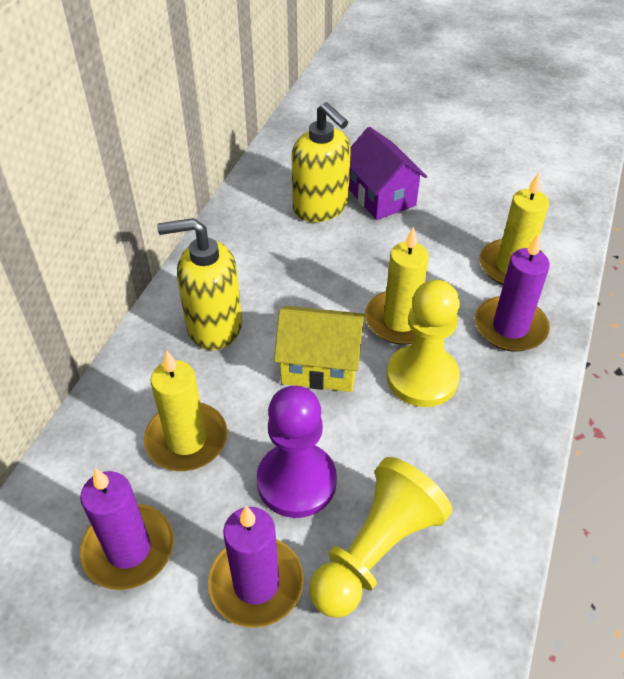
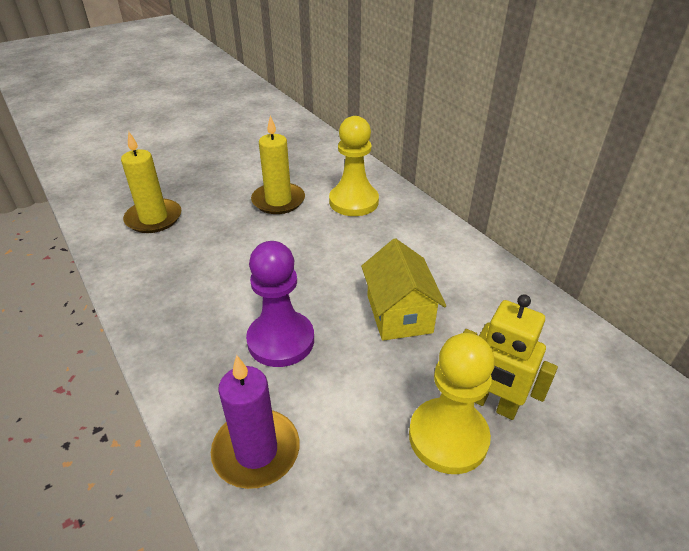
purple candle: [80,468,174,590] [208,506,304,628] [475,233,550,352] = 3 -> [211,355,300,489] = 1
purple house: [349,127,427,220] = 1 -> none = 0
yellow candle: [144,350,228,471] [365,227,429,345] [480,173,549,285] = 3 -> [121,131,182,233] [251,115,305,214] = 2
yellow robot: none = 0 -> [463,294,558,420] = 1
yellow soap dispenser: [157,218,242,350] [292,102,351,222] = 2 -> none = 0

